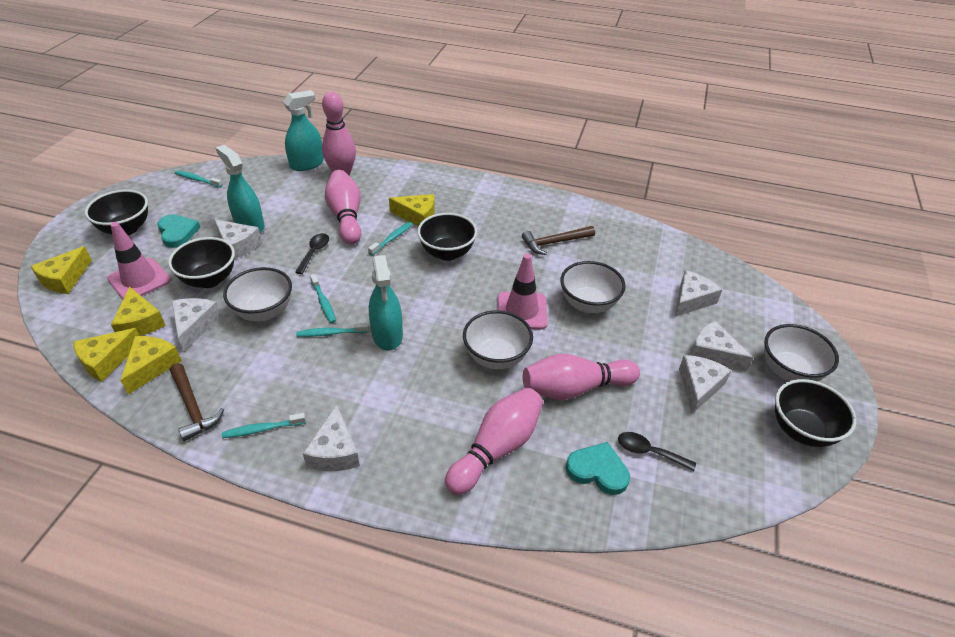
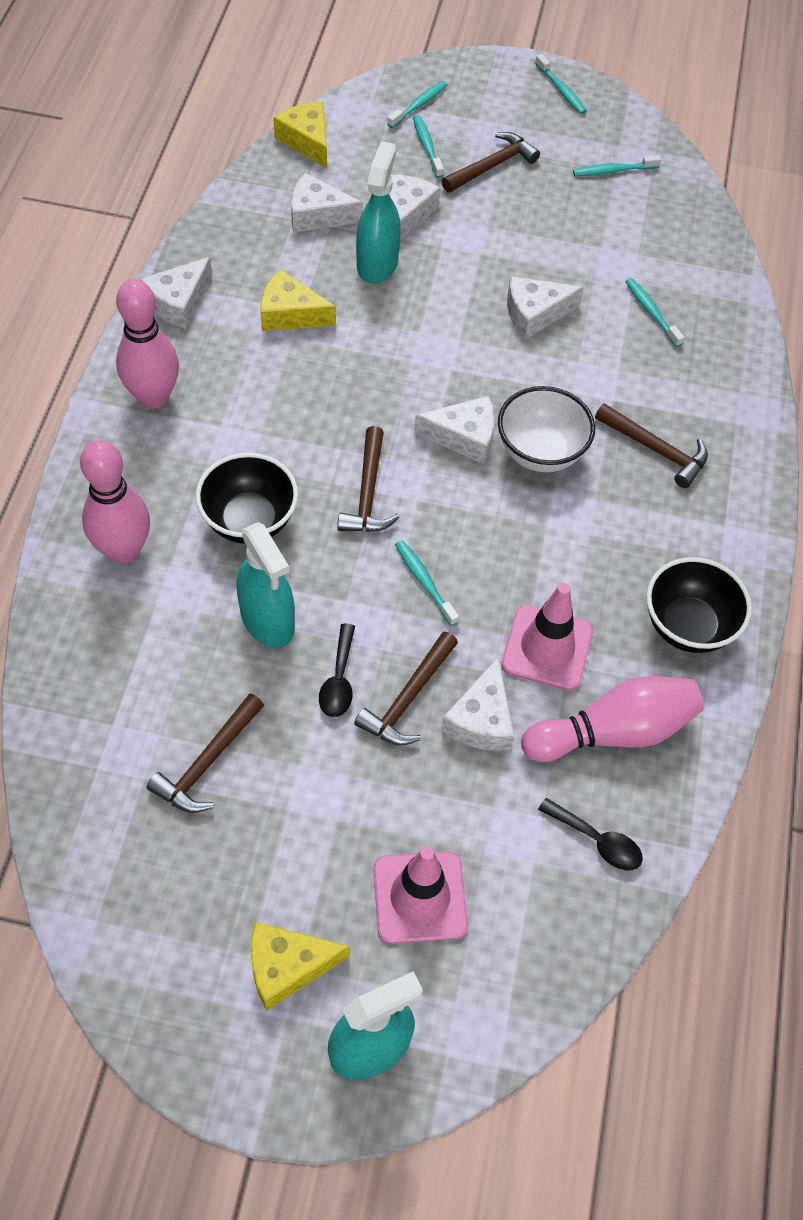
black bowl: [85,190,148,235] [168,237,235,288] [417,213,477,261] [775,379,856,447] = 4 -> [196,453,298,544] [646,557,752,653] = 2
brown hammer: [170,363,224,441] [522,226,595,255] = 2 -> [147,693,264,813] [337,426,399,532] [354,632,458,746] [442,132,540,192] [595,403,708,488] = 5
pink bowling pin: [322,92,356,176] [325,170,361,245] [445,388,543,495] [523,354,640,400] = 4 -> [80,440,150,564] [116,279,179,409] [521,676,704,762] = 3
turquoise heart: [157,214,200,248] [566,442,630,495] = 2 -> none = 0
turquoise toothbrush: [175,170,223,188] [222,413,306,438] [296,323,369,337] [310,274,336,323] [368,222,413,255] = 5 -> [387,81,448,128] [395,540,459,626] [413,115,444,178] [535,54,587,114] [573,155,661,176] [625,278,684,347] = 6
white bowl: [223,267,292,321] [463,310,533,369] [561,261,626,313] [764,324,839,381] = 4 -> [498,386,595,472] = 1
yellow cheese: [30,246,92,294] [74,328,140,382] [111,287,166,336] [120,336,182,394] [389,194,435,226] = 5 -> [251,922,350,1011] [260,269,336,331] [273,101,327,168] = 3

